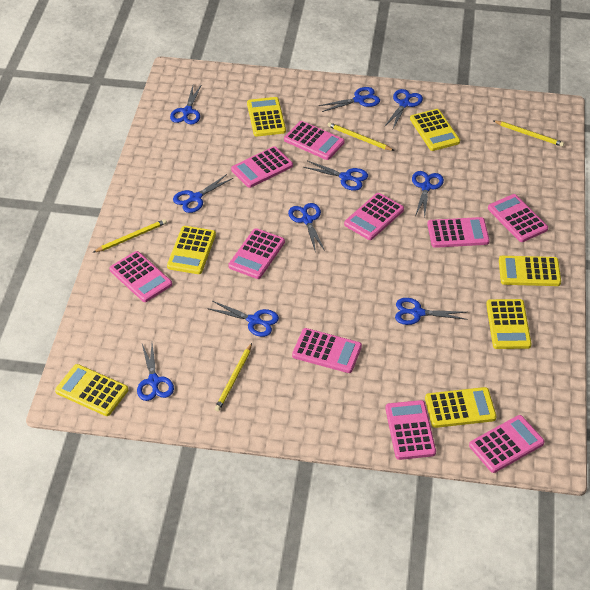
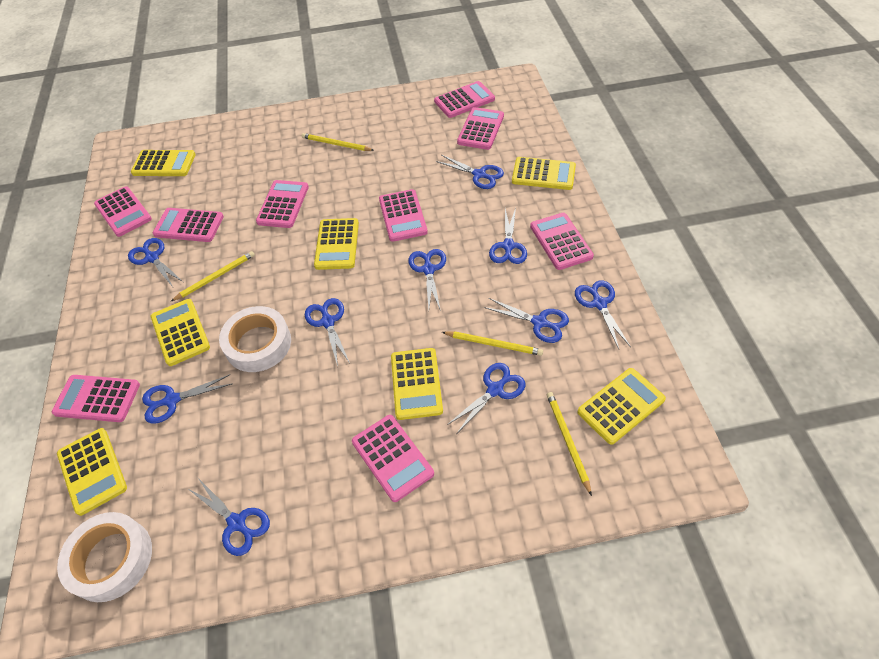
pink calculator: [110,251,172,302] [228,228,285,279] [231,146,293,188] [284,121,345,160] [292,328,362,373] [344,193,404,240] [385,400,436,460] [427,217,490,248] [469,415,545,473] [488,194,548,242] = 10 -> [52,375,140,422] [94,186,152,237] [153,208,224,242] [256,180,309,228] [352,415,434,502] [379,189,428,242] [434,81,495,118] [457,107,504,150] [530,213,594,270] = 9
white tape: none = 0 -> [57,512,152,602] [219,306,291,372] = 2

